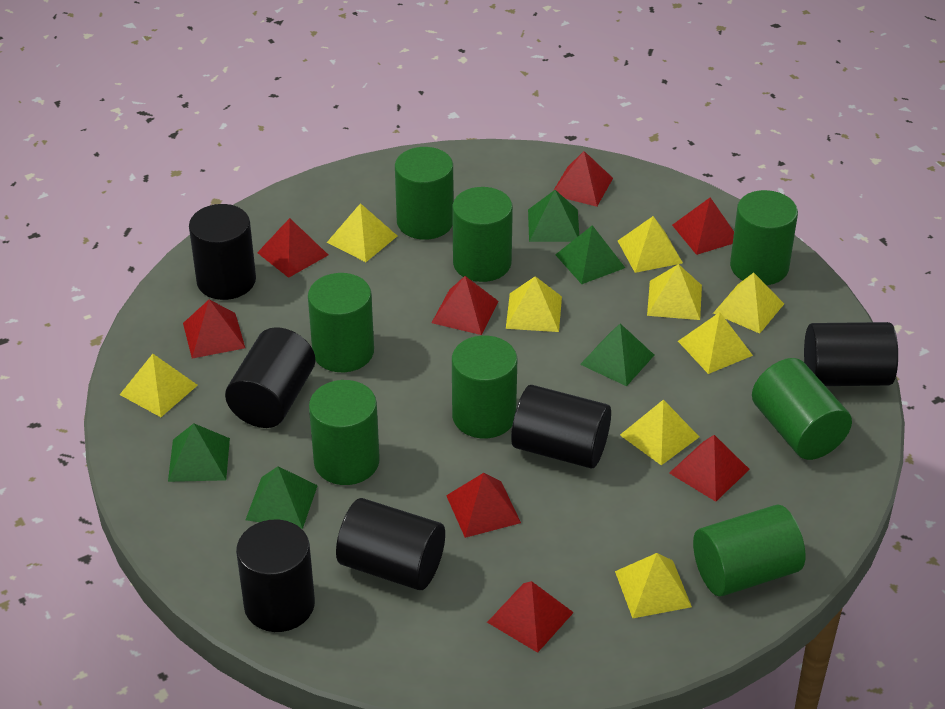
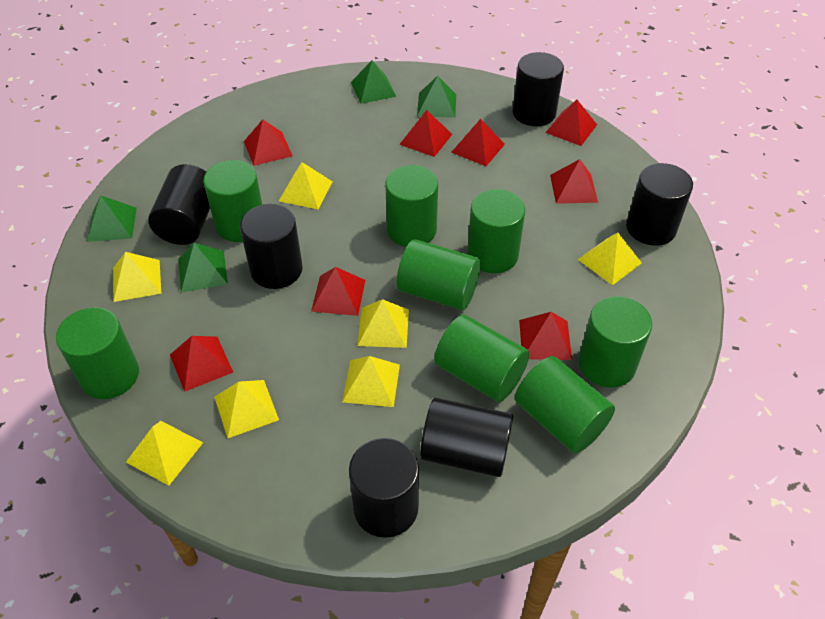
green pyramid: [168,423,230,482] [246,466,318,529] [528,190,579,242] [555,225,625,284] [580,324,654,386] = 5 -> [87,195,137,242] [178,243,228,292] [351,60,397,104] [417,76,456,118] = 4
yellow pyramid: [120,354,198,417] [327,203,397,262] [506,276,562,332] [615,553,692,618] [618,216,683,273] [620,400,699,465] [647,264,702,320] [678,312,753,374] [713,273,784,334] = 9 -> [113,252,161,302] [126,421,203,486] [214,380,279,438] [279,162,333,209] [342,356,400,407] [357,299,409,348] [578,232,642,285] = 7

